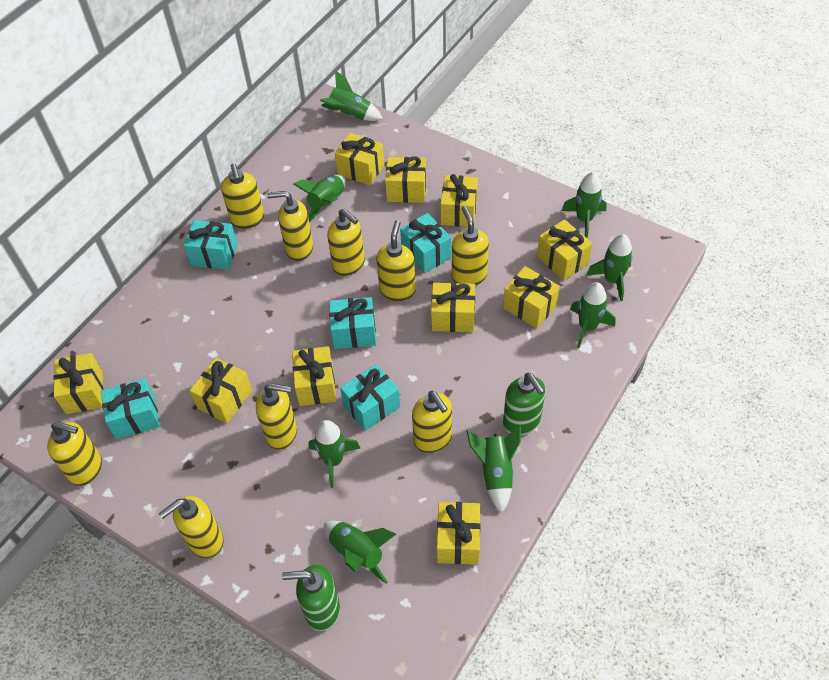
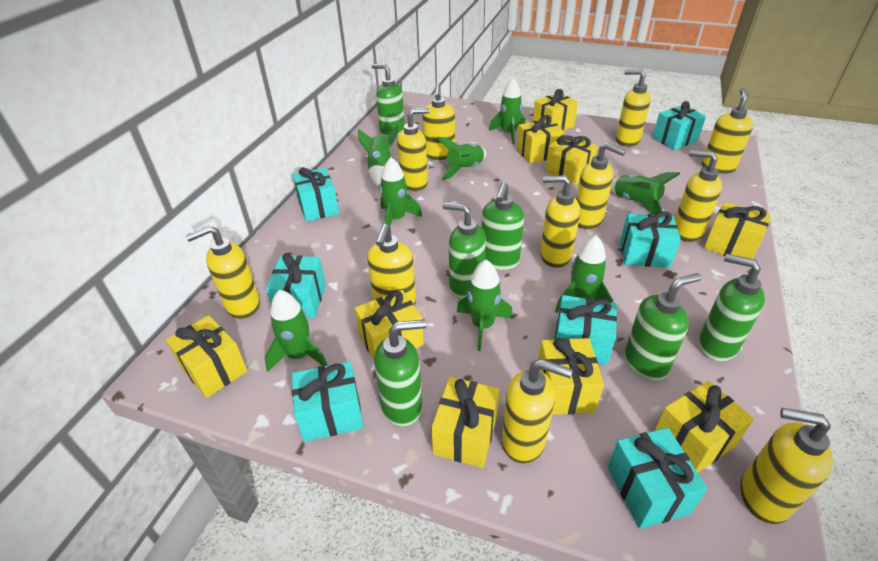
green soap dispenser: [282,565,340,631] [503,373,545,436] = 2 -> [372,64,405,137] [374,319,426,427] [443,202,486,299] [481,182,524,270] [624,273,702,381] [698,253,765,362] = 6
turquoise gift: [101,378,160,439] [184,220,238,270] [329,297,376,349] [340,364,400,431] [400,213,451,273] = 5 -> [266,253,326,318] [292,167,339,222] [292,361,363,442] [554,295,617,365] [607,428,708,529] [620,211,681,268] [653,101,706,150] = 7
yellow gift: [53,353,103,414] [190,358,252,424] [292,346,336,406] [335,133,384,185] [385,156,426,203] [431,283,475,332] [437,502,481,565] [441,174,478,227] [503,266,560,328] [537,219,593,280] = 10 -> [166,315,248,398] [355,290,424,360] [431,377,499,468] [517,115,564,164] [533,89,578,130] [538,338,604,415] [545,134,598,185] [654,381,754,473] [704,202,771,259] = 9
yellow soap dispenser: [47,422,102,486] [159,496,224,558] [221,163,264,229] [256,383,297,450] [267,191,313,261] [327,209,365,276] [376,220,416,301] [412,391,452,453] [452,206,489,286] = 9 -> [185,225,260,319] [367,224,416,305] [397,108,429,191] [422,85,455,160] [502,359,573,464] [540,175,580,268] [576,143,626,229] [616,69,651,147] [675,150,722,242] [702,88,753,174] [740,408,833,524] = 11

